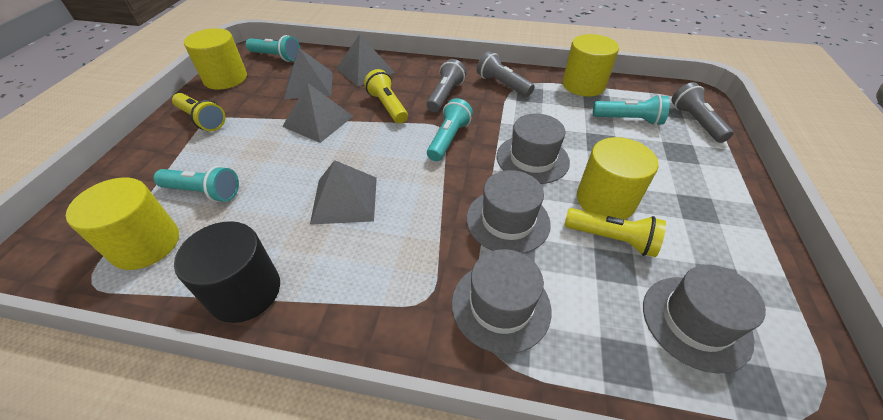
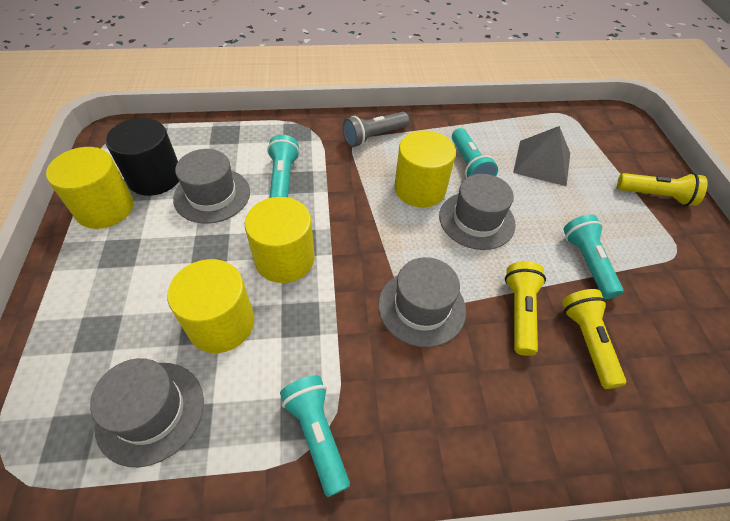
grey flashlight: [426,59,466,112] [477,51,535,97] [672,82,733,143] = 3 -> [343,112,409,147] = 1
grey pyramid: [282,83,353,143] [284,48,333,99] [310,160,377,225] [336,34,395,87] = 4 -> [513,126,570,186] = 1

